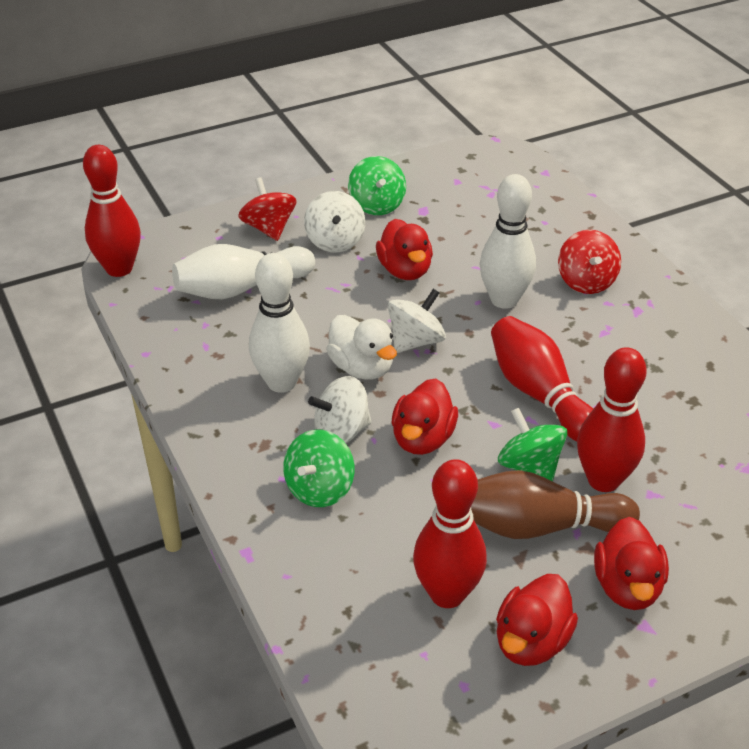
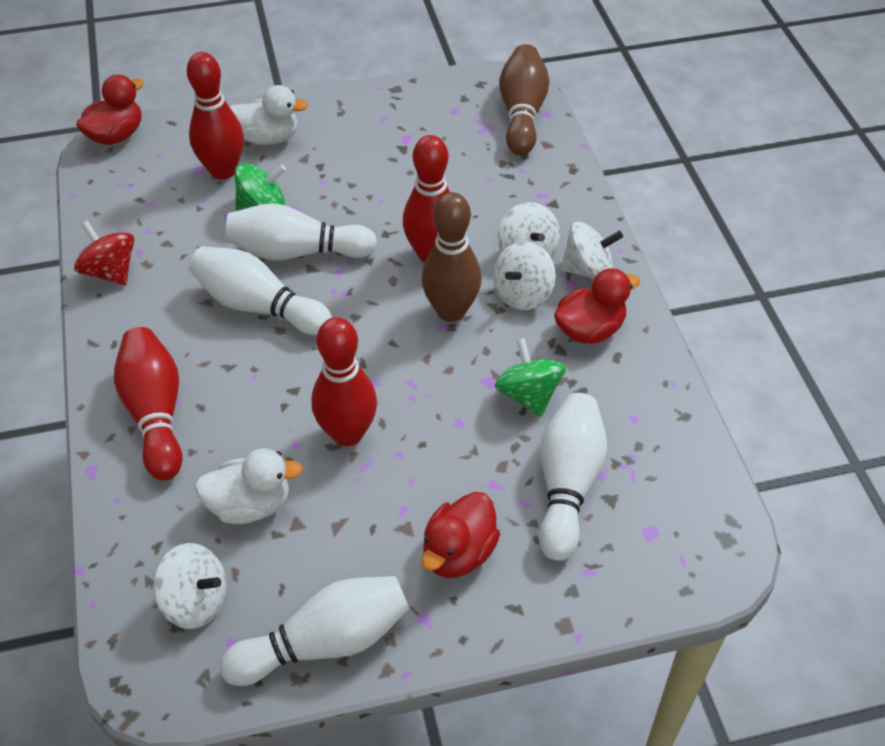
brown bowling pin: [471,470,640,539] = 1 -> [422,192,482,322] [499,44,549,156] = 2
green spinning top: [283,430,355,507] [348,156,406,215] [498,408,567,481] = 3 -> [235,163,286,211] [494,338,566,417] = 2
red duck: [376,219,433,280] [392,379,458,455] [496,574,578,666] [594,517,669,610] = 4 -> [76,74,144,145] [421,492,500,578] [554,268,640,344] = 3
red spinning top: [238,177,296,241] [558,230,621,294] = 2 -> [74,221,134,286] = 1
white bowling pin: [172,244,315,299] [249,253,310,393] [480,174,536,309] = 3 -> [189,246,332,335] [219,576,409,686] [225,203,377,260] [539,393,607,561] = 4
white duck: [326,315,397,380] = 1 -> [195,448,303,524] [230,85,308,145] = 2
white spinning top: [304,191,365,253] [308,376,371,443] [388,289,446,353] = 3 -> [153,543,227,629] [493,241,556,310] [498,202,560,258] [560,222,623,279] = 4

